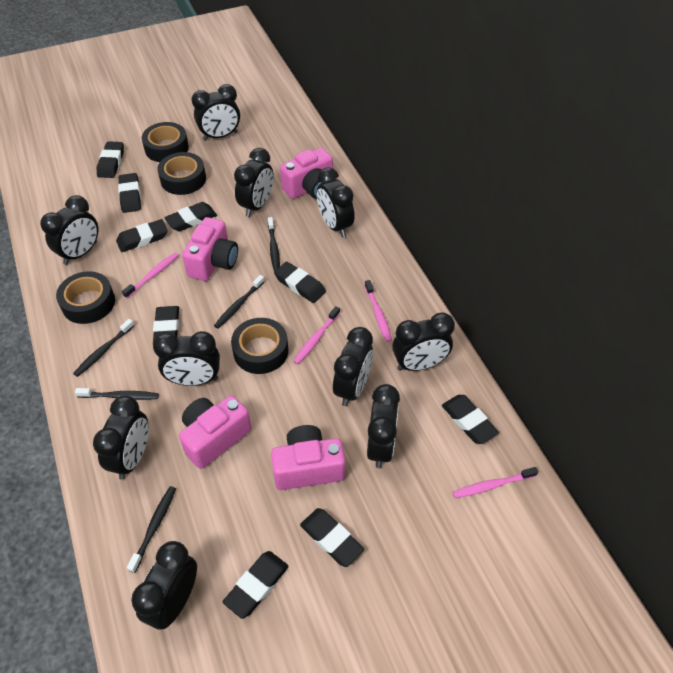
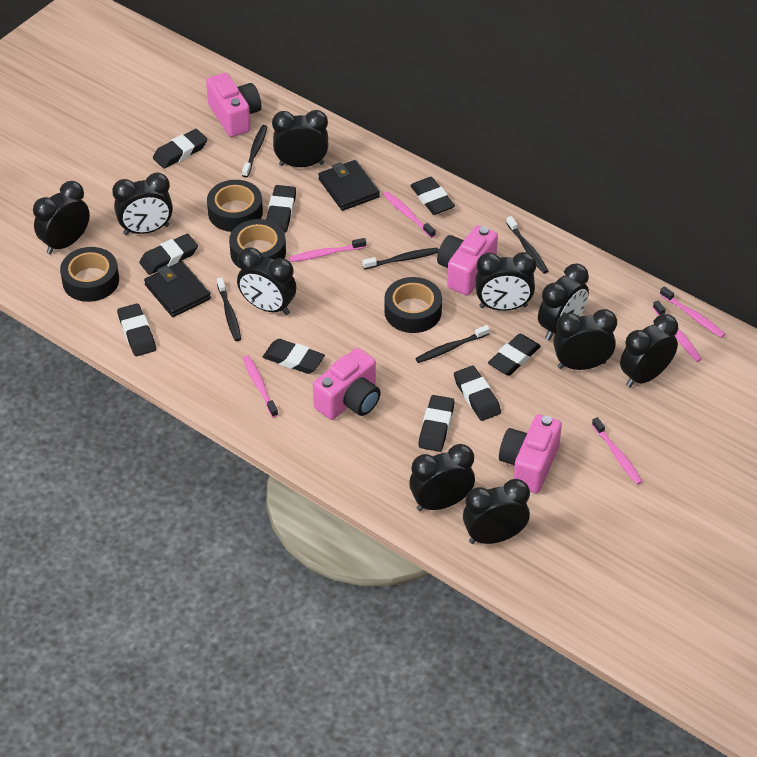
black wallet: none = 0 -> [144,261,211,317] [318,160,380,211] = 2
pink toothbrush: [122,252,179,298] [293,306,340,364] [365,280,392,342] [452,467,538,498] = 4 -> [243,355,278,417] [289,238,366,262] [383,191,436,238] [592,417,642,485] [653,301,702,362] [660,286,725,338] = 6

